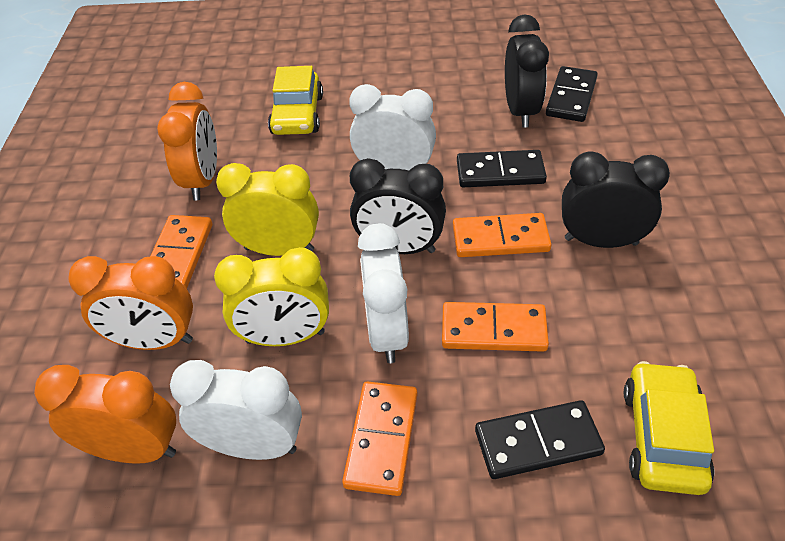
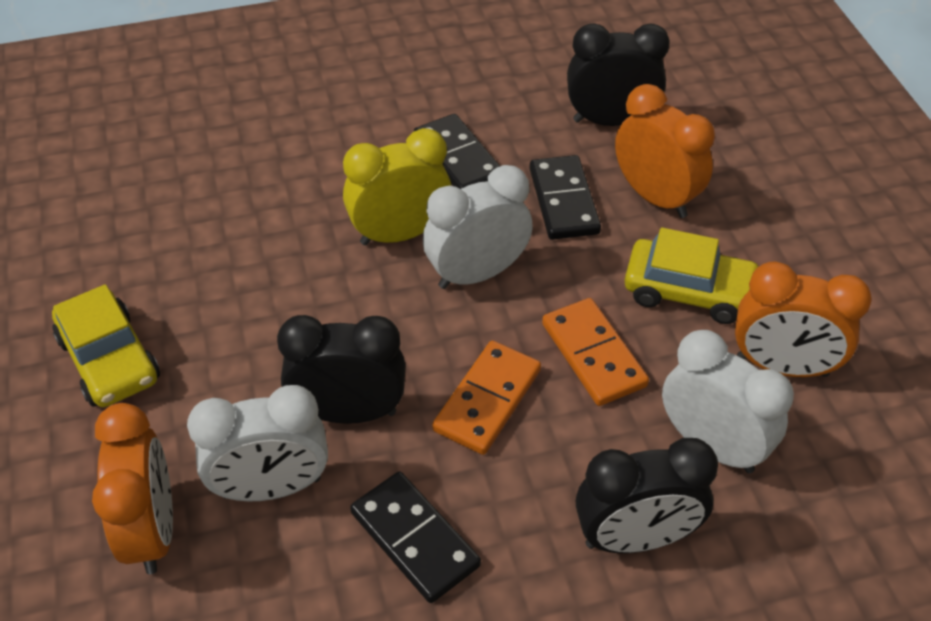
orange domino: [151,215,212,289] [342,381,417,496] [442,302,549,352] [453,213,552,257] = 4 -> [432,341,541,455] [542,298,649,406] = 2
yellow clock: [214,247,329,346] [216,163,319,256] = 2 -> [343,128,451,245] = 1

